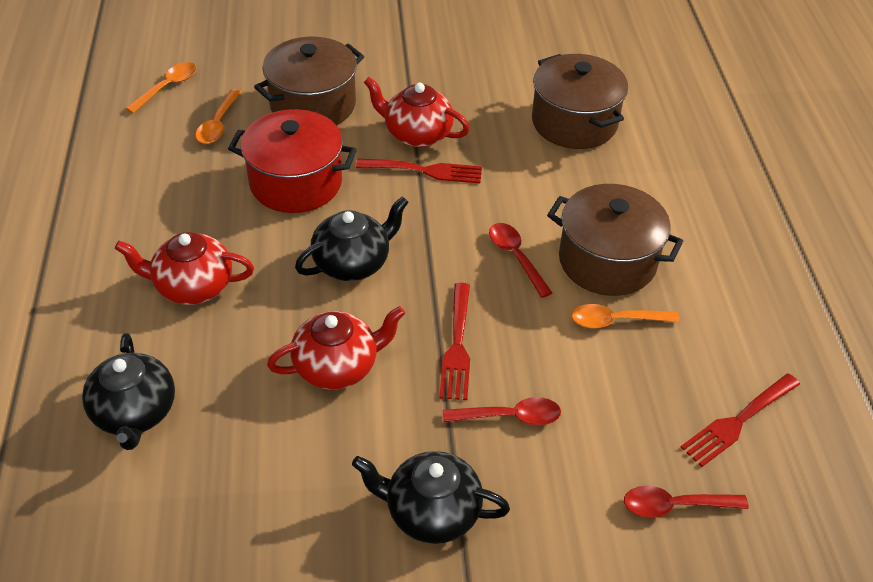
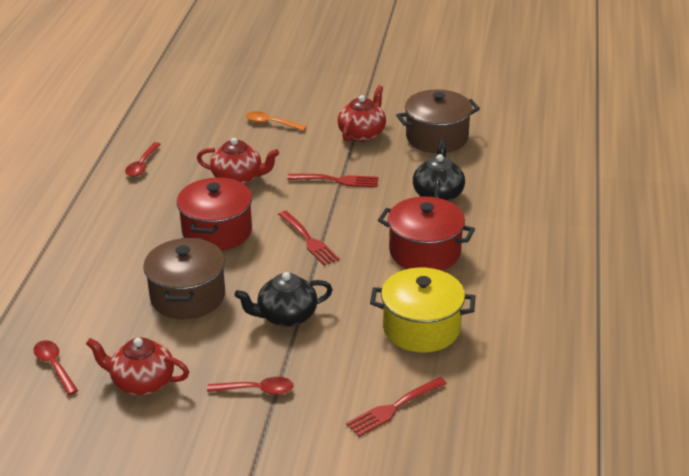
black teapot: [82,333,175,450] [295,196,409,281] [352,451,510,544] = 3 -> [234,272,333,327] [413,140,465,201] = 2
brown pot: [254,37,365,125] [532,54,628,149] [547,184,683,296] = 3 -> [143,238,225,319] [396,89,480,153] = 2
orange spoon: [125,62,196,113] [195,89,242,144] [572,304,680,328] = 3 -> [246,111,307,131] = 1
red pot: [228,109,357,213] = 1 -> [177,177,252,251] [378,197,475,271] = 2
yellow pot: none = 0 -> [370,268,475,353] = 1

